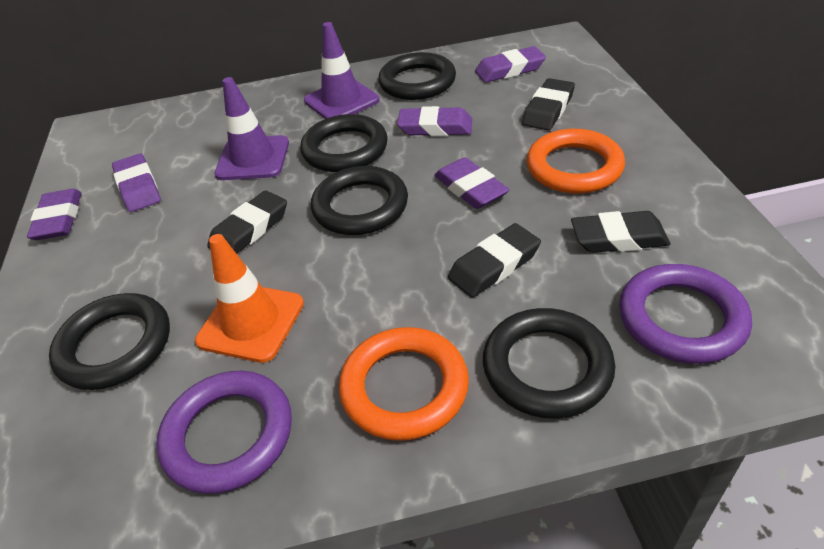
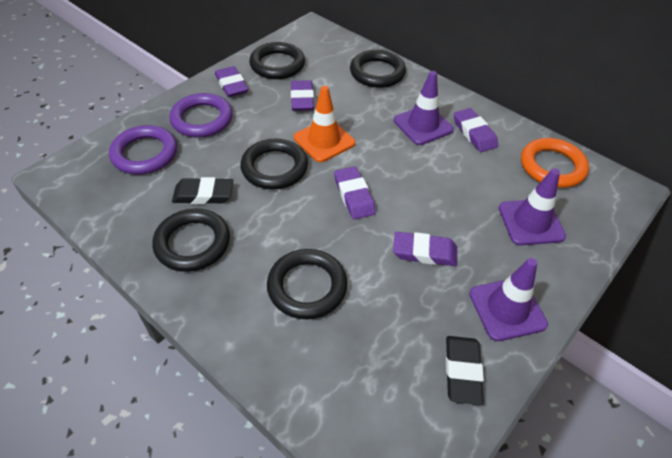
black eraser: [207,190,287,254] [448,223,541,298] [522,78,575,130] [571,211,670,253] = 4 -> [172,177,233,204] [446,336,484,405] = 2
orange ring: [339,327,469,441] [527,129,625,194] = 2 -> [521,138,589,188] = 1
purple traffic cone: [215,77,289,180] [304,22,380,119] = 2 -> [394,71,454,145] [469,258,548,341] [499,168,566,245] = 3

